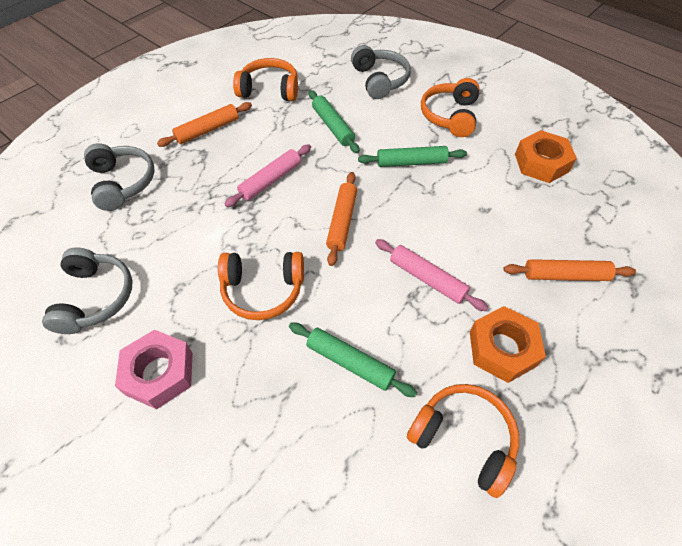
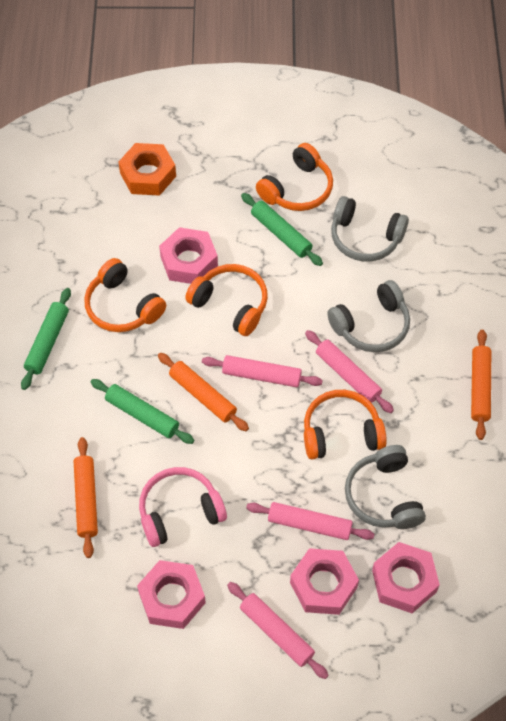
orange nut: [470,306,546,383] [515,130,577,183] = 2 -> [118,143,176,196] = 1
pink headphones: none = 0 -> [139,467,227,547] = 1
pink nut: [115,330,193,409] = 1 -> [137,560,206,629] [159,227,218,284] [290,548,359,615] [372,542,440,613] = 4
pink rolling pin: [225,144,311,207] [375,239,488,311] = 2 -> [202,355,323,387] [227,582,329,679] [246,502,375,540] [305,330,394,413] = 4

